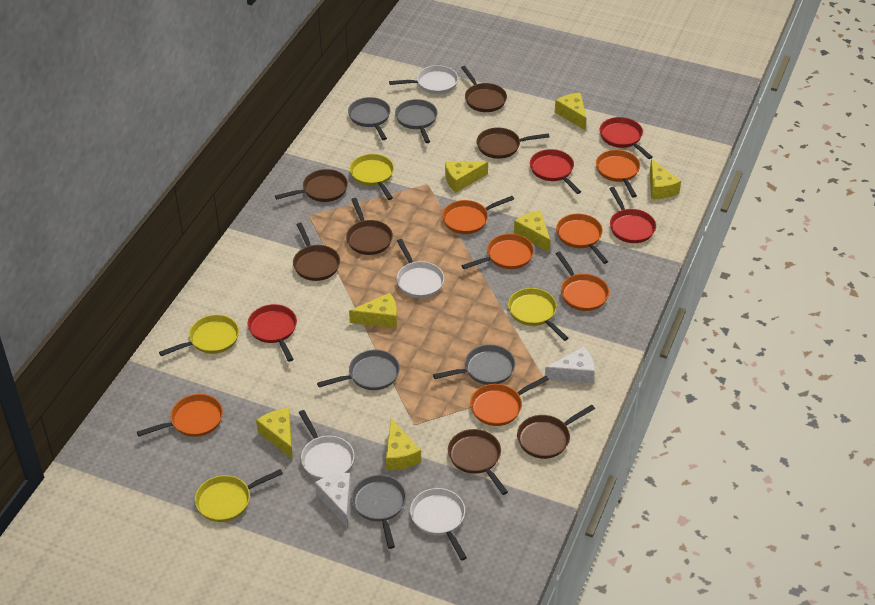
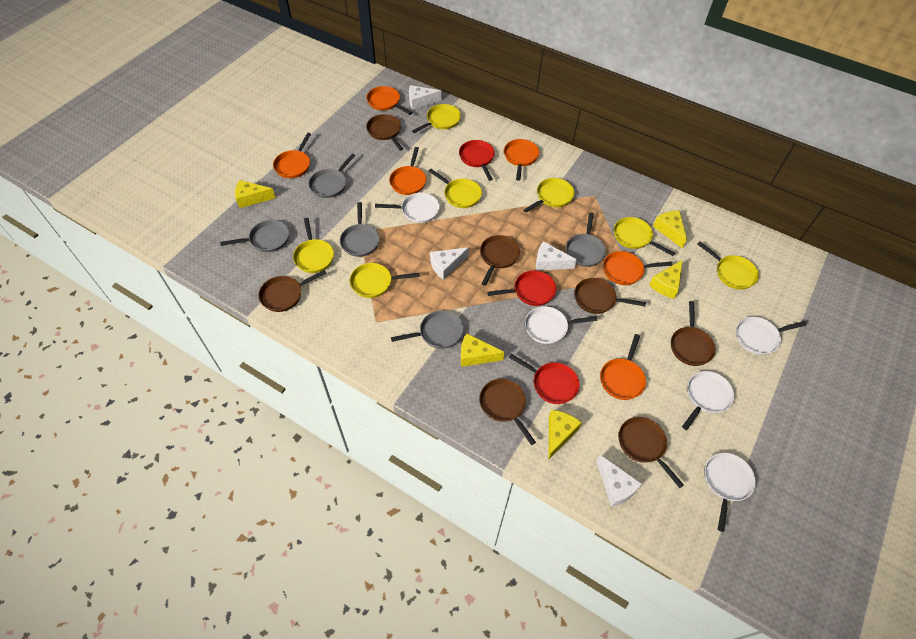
orange pan: [137,394,223,437] [442,196,514,234] [461,234,534,269] [470,376,549,426] [556,214,608,264] [556,252,609,311] [596,150,640,198] = 7 -> [273,133,311,178] [366,86,412,115] [389,147,426,195] [504,139,539,181] [600,334,646,400] [603,251,672,285] = 6
red pan: [248,304,297,362] [530,149,581,194] [600,117,652,159] [609,187,656,243] = 4 -> [459,140,495,181] [487,270,556,306] [509,354,579,404] = 3
white cheese: [315,473,351,527] [545,347,595,383] = 2 -> [409,85,441,110] [430,247,469,280] [536,241,577,271] [596,455,642,507] = 4
white pan: [299,410,354,480] [389,65,458,94] [397,239,444,298] [410,488,467,561] = 4 -> [375,193,440,223] [525,306,597,344] [682,371,734,430] [705,453,756,532] [736,317,807,355] = 5
yellow cheese: [256,408,293,459] [349,293,397,328] [386,419,421,470] [445,161,488,192] [514,210,551,253] [555,93,587,130] [650,159,681,199] = 7 -> [235,180,276,208] [461,333,505,367] [549,410,582,459] [649,260,683,299] [653,210,687,248] = 5
yellow pan: [159,315,239,356] [195,469,283,522] [350,154,394,200] [508,288,568,341] = 4 -> [293,218,334,273] [350,263,420,298] [412,104,461,133] [428,169,482,208] [523,178,574,213] [614,217,675,256] [697,242,759,290] = 7

